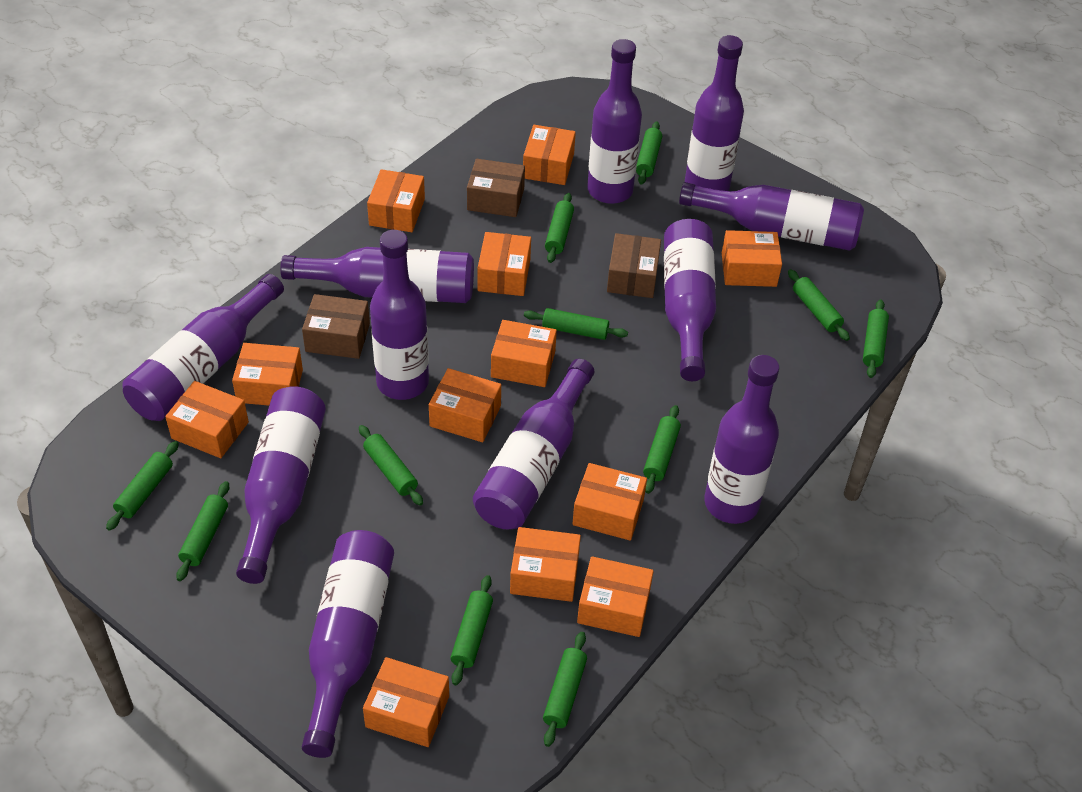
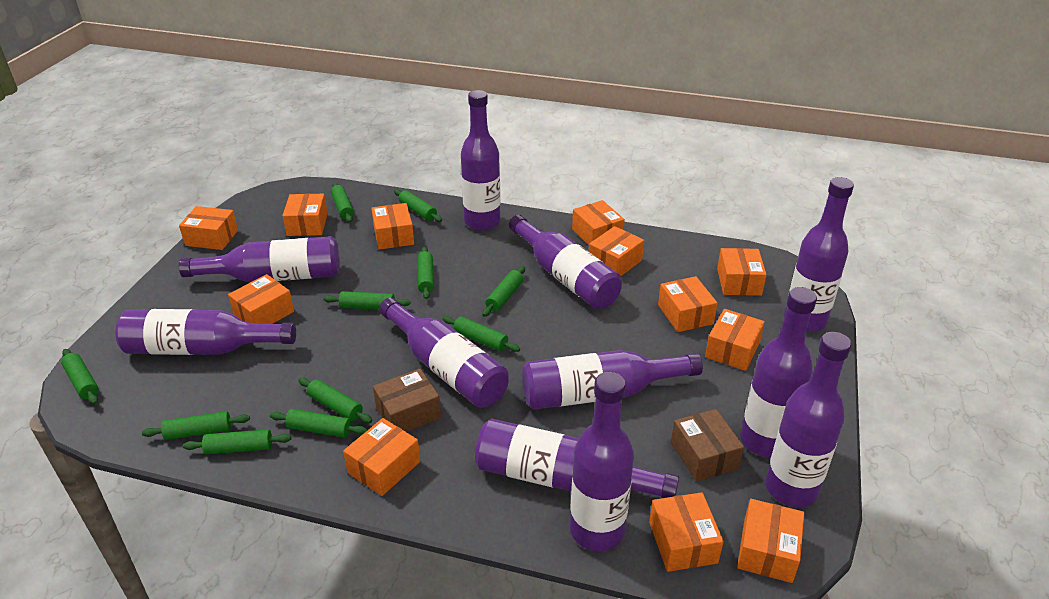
brown box: [302,294,370,359] [467,159,525,217] [607,233,661,298] = 3 -> [373,368,441,432] [671,409,744,482] = 2

